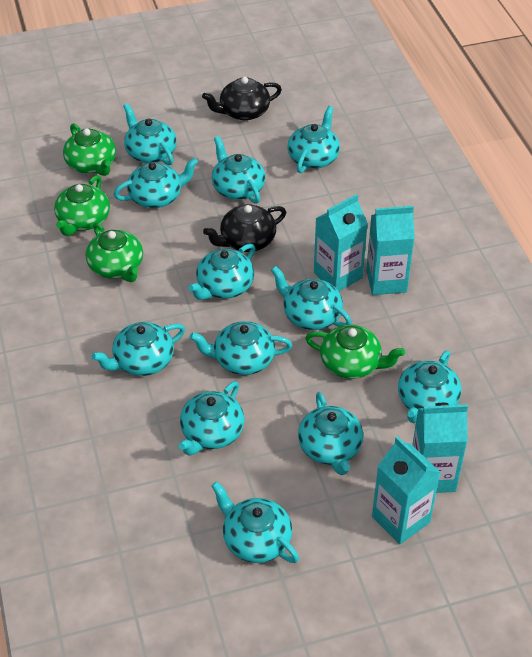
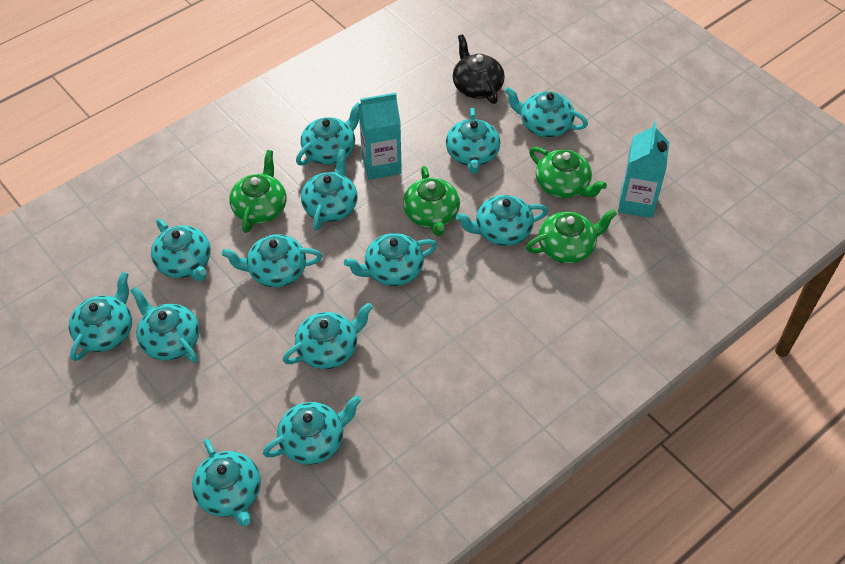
black teapot: [202,77,282,120] [203,204,286,252] = 2 -> [453,34,505,104] = 1
turquoise carton: [314,194,368,291] [366,206,415,295] [372,436,440,545] [412,403,468,493] = 4 -> [358,93,402,180] [618,122,669,218] = 2
turquoise teapot: [92,322,185,376] [114,158,198,208] [123,103,177,165] [178,381,245,456] [188,243,256,300] [190,321,292,375] [211,482,299,563] [212,136,266,204] [271,266,352,330] [287,106,340,173] [298,392,363,475] [398,350,462,424] = 12 -> [69,272,132,361] [130,287,200,363] [151,219,211,281] [192,439,261,526] [221,234,322,287] [263,395,362,465] [283,303,373,369] [296,102,360,165] [301,149,358,231] [344,233,437,286] [446,108,500,174] [456,195,548,246] [505,87,588,138] = 13

